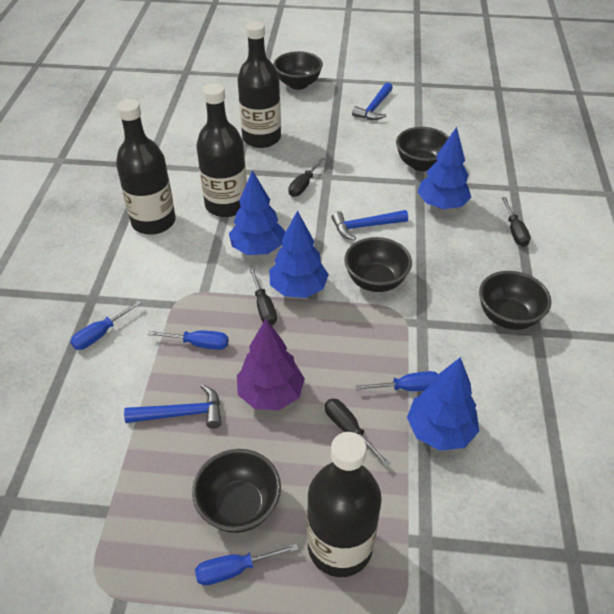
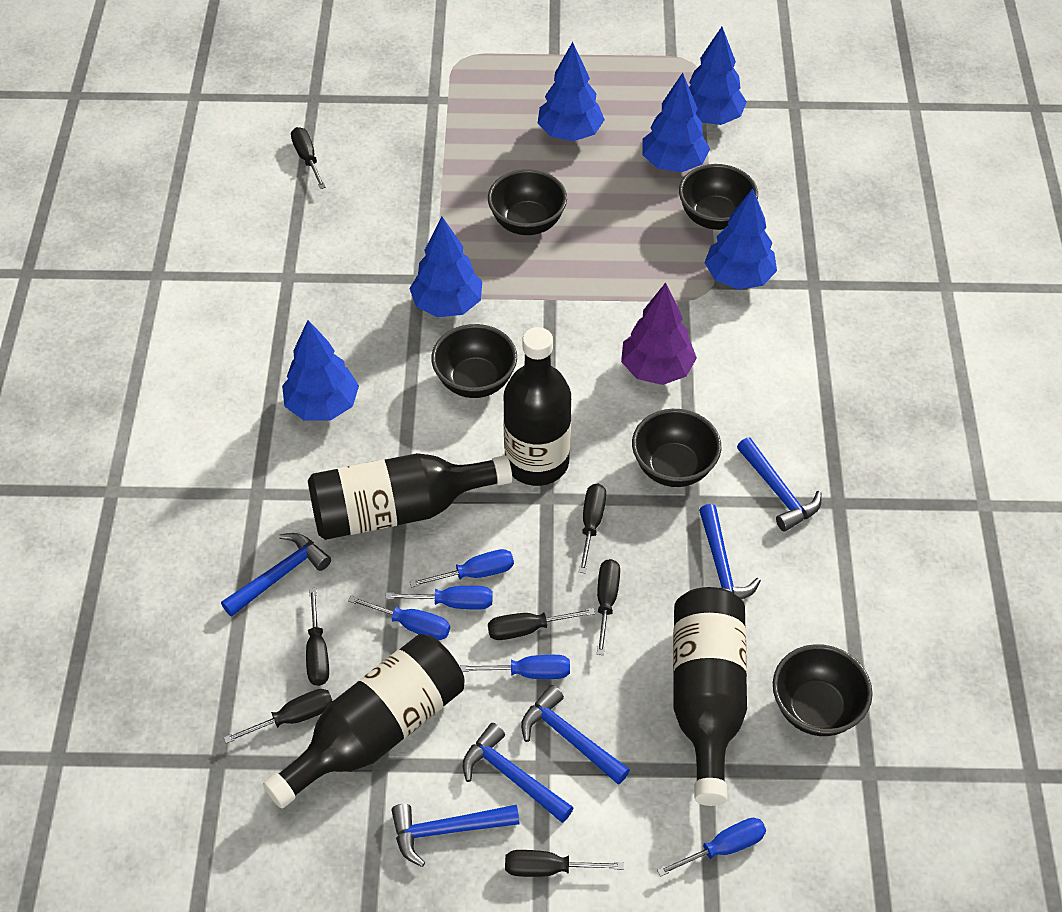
black screwdriver: [249,268,277,326] [288,157,325,197] [325,398,390,467] [502,197,531,247] = 4 -> [224,689,332,744] [291,127,326,189] [306,588,329,686] [488,608,595,640] [505,850,624,877] [579,484,606,573] [597,559,620,655] = 7
blue hammer: [124,384,222,429] [331,210,408,241] [352,83,393,120] = 3 -> [221,533,331,617] [391,804,520,867] [463,723,574,823] [521,685,630,785] [699,504,761,599] [737,437,822,532] = 6
blue screwdriver: [70,300,141,350] [147,330,229,350] [195,544,299,585] [355,371,438,391] = 4 -> [348,595,450,640] [385,586,493,610] [410,549,514,588] [460,655,570,679] [657,818,766,877] = 5
blue tree: [229,170,285,255] [269,210,329,298] [407,357,479,451] [418,127,471,209] = 4 -> [282,320,359,420] [409,217,482,317] [538,42,605,141] [642,73,710,172] [689,27,747,125] [705,188,777,290] = 6

